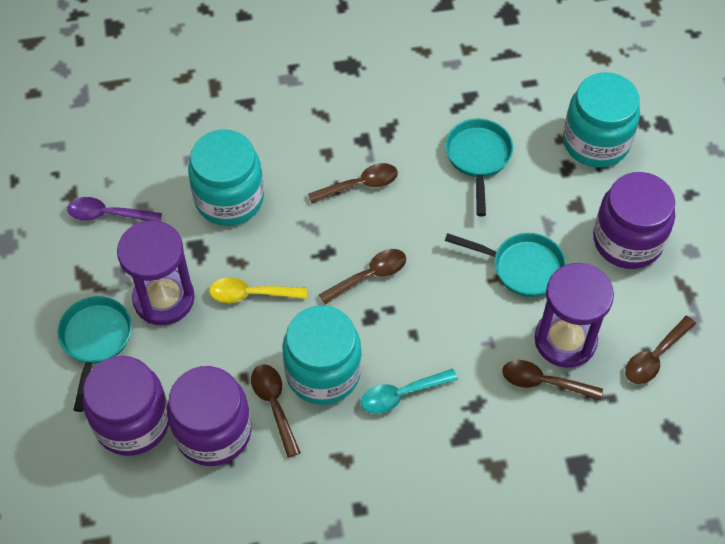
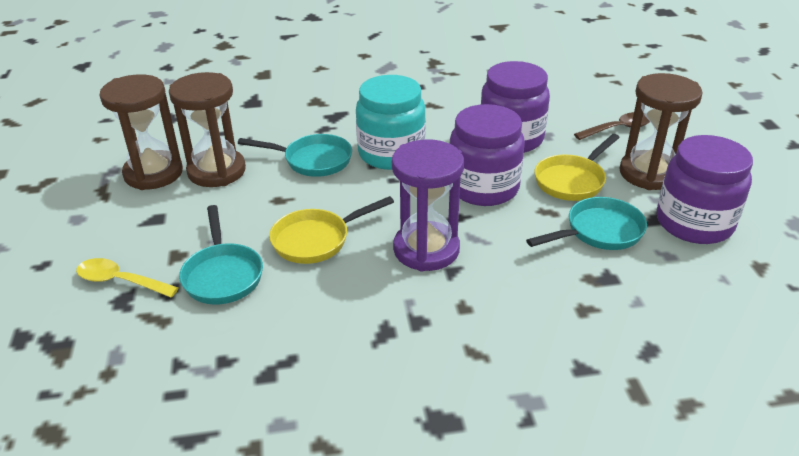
brown hourglass: none = 0 -> [99,74,183,190] [169,72,246,187] [620,73,703,190] = 3
brown spoon: [251,364,301,458] [308,163,398,203] [319,249,406,304] [502,360,603,401] [625,316,696,384] = 5 -> [574,112,650,140] = 1
purple hourglass: [117,220,195,325] [535,263,614,368] = 2 -> [392,139,464,271] = 1
purple spoon: [67,197,162,221] = 1 -> none = 0
turquoise jar: [188,129,264,226] [282,305,362,405] [563,72,640,168] = 3 -> [356,75,426,170] = 1
turquoise spoon: [361,369,458,414] = 1 -> none = 0
yellow pan: none = 0 -> [269,196,394,264] [535,134,620,201] = 2

